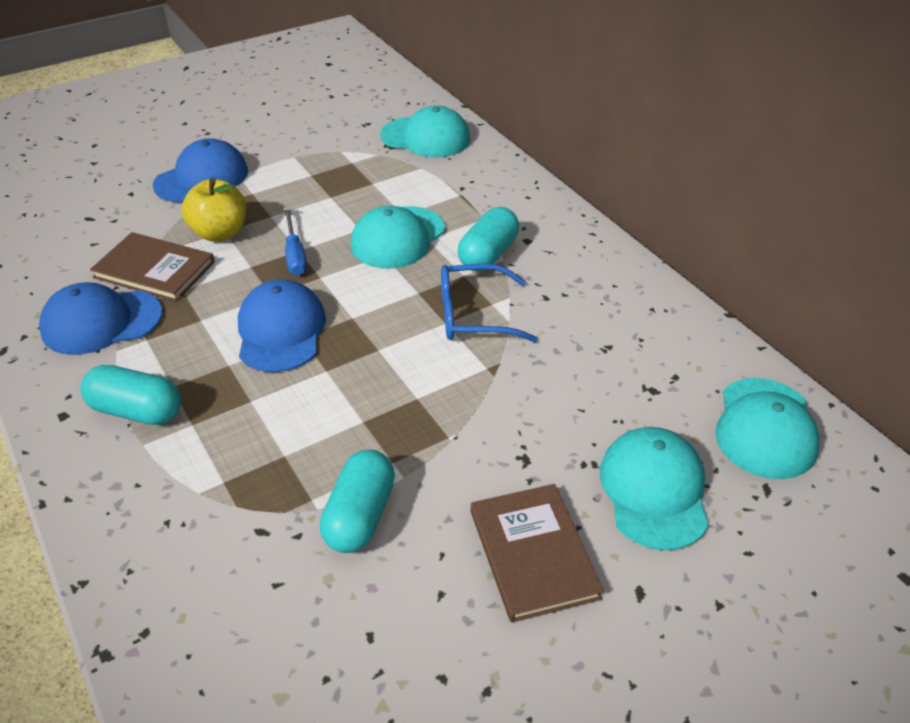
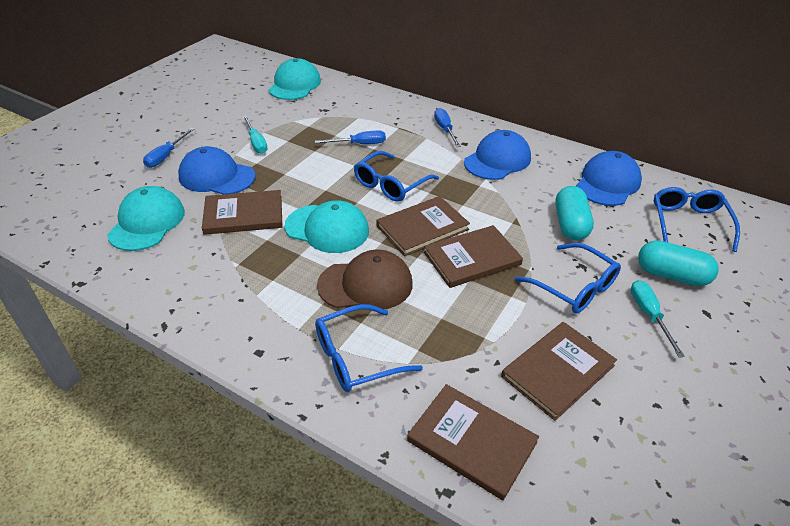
blue glasses: [441,264,538,342] = 1 -> [315,304,423,392] [354,151,439,202] [515,243,621,313] [654,187,740,252] = 4
blue screwdriver: [285,210,307,275] = 1 -> [143,128,194,168] [315,130,386,144] [434,108,461,147] = 3
brown book: [90,232,215,302] [471,484,604,623] = 2 -> [202,190,282,235] [377,196,470,256] [407,384,539,500] [424,225,523,288] [501,322,617,421] = 5
brown cap: none = 0 -> [317,250,413,309] = 1
turquoise cap: [350,206,445,268] [380,105,470,157] [600,427,709,551] [715,378,820,479] = 4 -> [107,186,185,251] [269,58,321,100] [284,200,369,253] = 3
turquoise capsule: [80,365,181,425] [320,450,395,553] [458,207,519,271] = 3 -> [555,186,594,240] [638,240,719,286] = 2
turquoise screwdriver: none = 0 -> [243,116,268,154] [631,280,685,358] = 2
yellow apple: [182,178,246,242] = 1 -> none = 0

